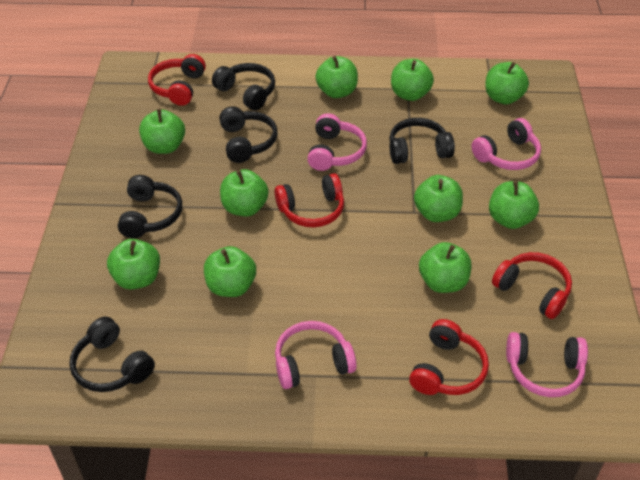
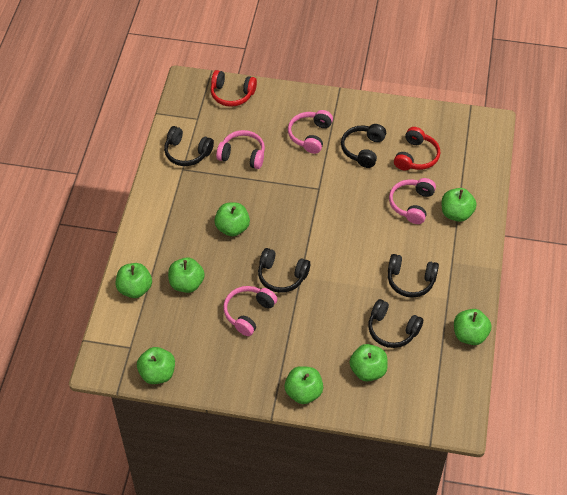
green apple: [107,239,160,289] [139,109,185,154] [204,246,256,297] [220,169,269,216] [315,56,358,98] [391,59,434,101] [414,175,463,222] [419,242,471,293] [485,62,529,104] [489,181,539,229] = 10 -> [116,263,152,298] [137,347,175,384] [168,257,205,293] [214,202,250,236] [285,366,323,404] [350,344,388,381] [442,188,477,222] [454,309,491,345] = 8
red headphones: [148,54,206,106] [275,173,344,227] [409,319,489,395] [492,252,572,319] = 4 -> [211,70,257,107] [394,127,440,171] = 2

